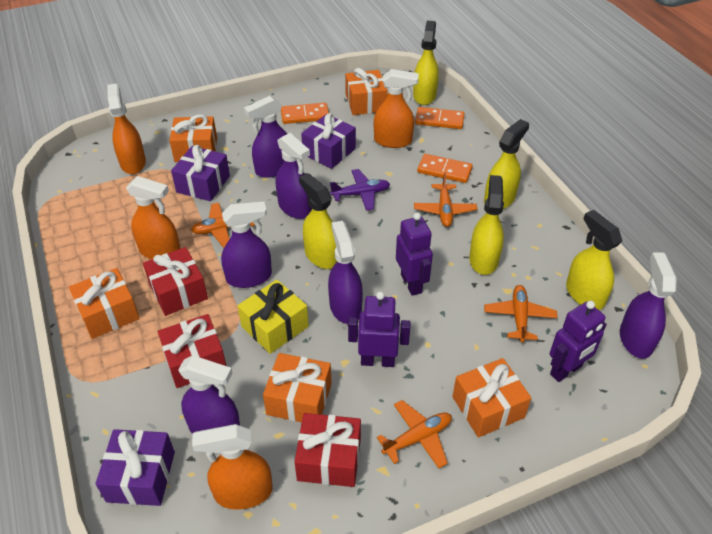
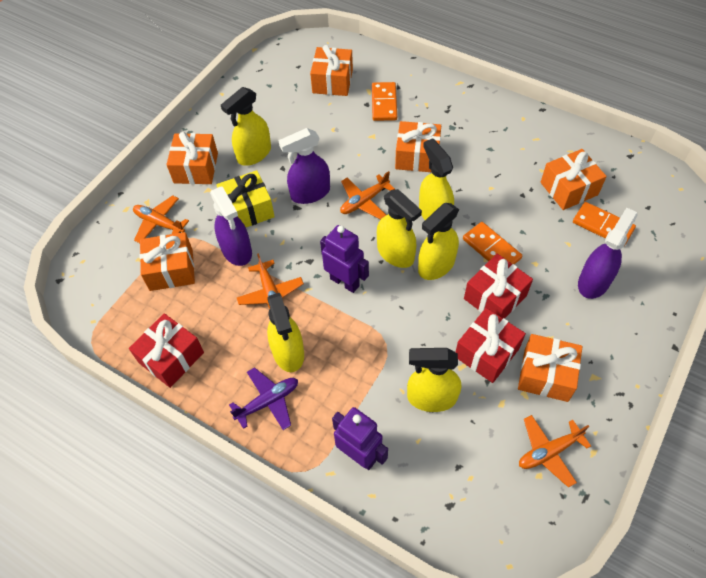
orange gift: [69,268,140,339] [169,114,217,162] [263,353,332,422] [345,68,387,115] [452,358,531,438] = 5 -> [140,232,195,291] [166,132,218,184] [310,45,353,96] [395,121,441,172] [518,334,582,402] [540,149,607,210] = 6
orange spray bottle: [107,83,146,174] [126,176,180,259] [192,424,273,510] [374,69,419,148] = 4 -> none = 0
purple gift: [95,429,175,506] [171,145,230,201] [301,113,356,169] = 3 -> none = 0
purple robot: [348,291,411,367] [396,213,433,296] [550,301,606,382] = 3 -> [320,225,369,293] [332,407,388,470] = 2
purple spray bottle: [178,355,240,433] [221,202,272,288] [244,96,287,178] [276,133,312,219] [328,221,363,324] [620,252,677,359] = 6 -> [210,186,252,266] [278,128,330,204] [578,208,638,299] = 3
yellow spray bottle: [299,173,337,269] [413,21,439,105] [469,175,504,275] [484,119,529,209] [566,210,622,310] = 5 -> [221,87,271,166] [267,293,304,372] [377,189,422,268] [407,348,461,412] [418,203,459,280] [419,138,454,220] = 6

